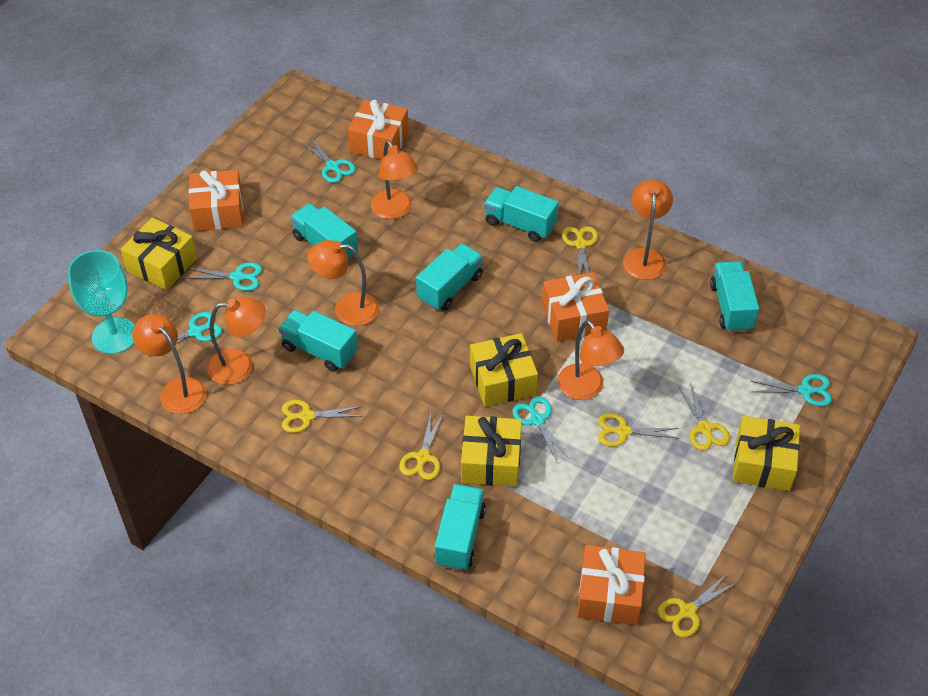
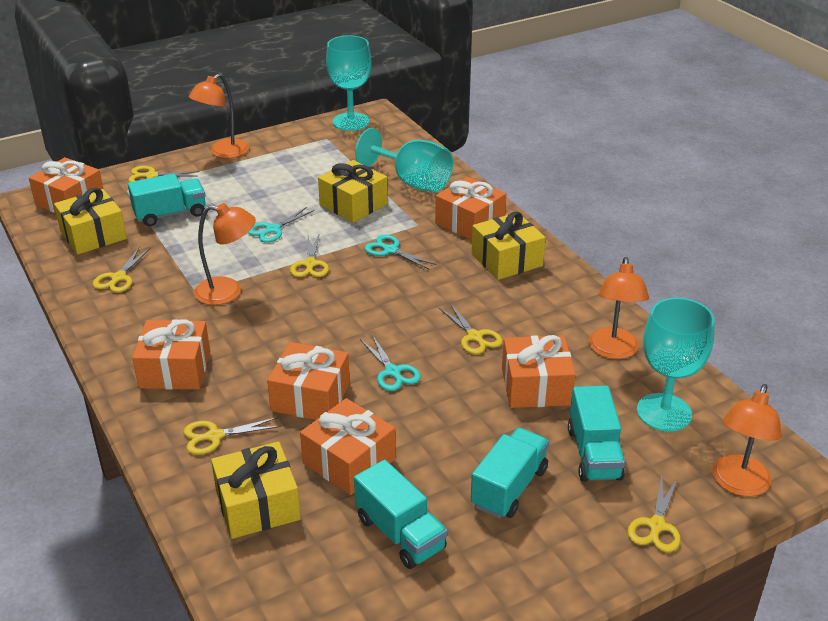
orange gift: [189,170,243,231] [348,99,409,160] [542,272,609,342] [577,545,646,625] = 4 -> [29,157,103,213] [132,320,210,390] [267,342,350,420] [300,398,396,495] [435,177,506,240] [502,335,576,408] = 6
orange lamp: [132,314,207,414] [207,297,266,385] [307,240,379,326] [371,140,418,219] [558,320,624,400] [623,180,673,280] = 6 -> [189,73,249,158] [194,203,256,305] [589,257,649,359] [712,384,782,497] = 4
turquoise goblet: [68,250,135,354] = 1 -> [326,35,371,131] [355,128,453,192] [637,297,715,432] = 3
turquoise scissors: [149,312,222,357] [186,262,262,291] [301,137,356,183] [512,397,569,463] [751,374,832,406] = 5 -> [248,207,315,243] [360,335,421,391] [365,235,437,269] = 3
turquoise truck: [278,310,358,372] [290,203,358,260] [416,244,483,311] [434,484,486,571] [484,186,559,242] [710,261,759,332] = 6 -> [128,174,206,226] [354,459,448,569] [471,428,549,519] [568,385,625,482] = 4

